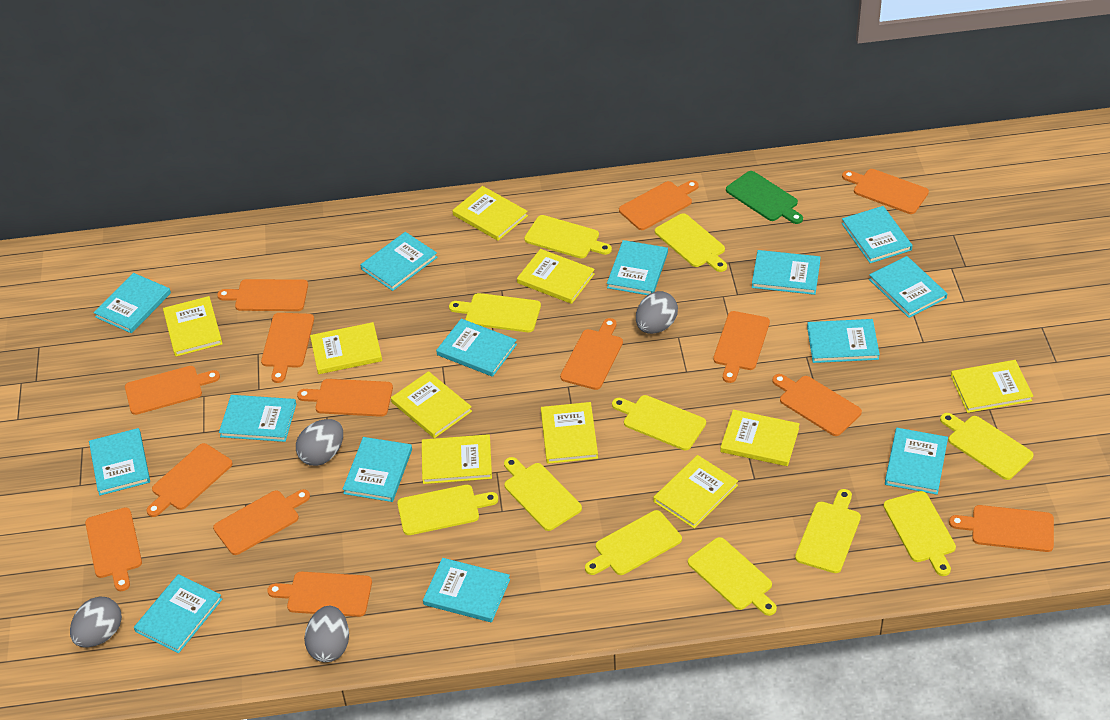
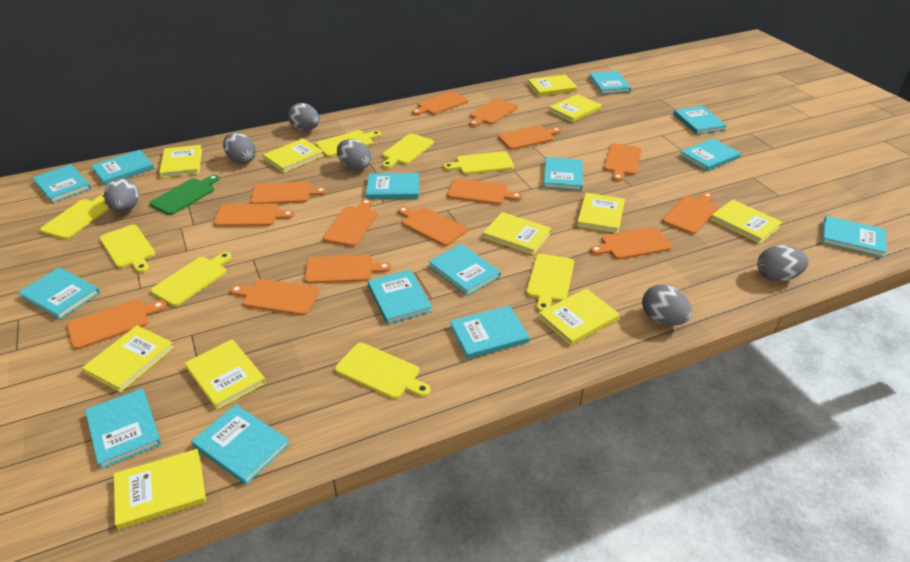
grey egg: [70,596,122,647] [296,419,343,466] [304,606,349,662] [636,291,678,334] = 4 -> [104,178,139,212] [223,133,256,164] [288,103,319,131] [337,139,371,170] [642,284,692,326] [757,245,809,281] = 6
yellow book: [163,296,223,356] [310,322,382,374] [391,371,472,438] [422,434,492,484] [452,186,528,241] [517,249,595,304] [541,402,598,464] [653,455,738,528] [720,409,800,466] [951,360,1033,413] = 10 -> [82,325,174,392] [114,449,206,530] [159,145,202,178] [185,339,266,410] [263,138,324,173] [483,212,552,255] [528,75,577,96] [538,288,620,346] [549,94,602,123] [577,193,625,233] [710,200,782,244] = 11
yellow cutting board: [397,485,498,535] [449,293,541,332] [504,457,582,531] [524,215,612,259] [585,510,682,575] [612,395,706,450] [655,213,727,272] [688,537,777,616] [795,489,861,573] [883,491,956,576] [940,413,1034,480] = 11 -> [40,193,109,239] [100,225,155,273] [150,252,232,306] [316,130,381,157] [335,343,430,399] [382,134,434,168] [443,151,514,174] [526,254,574,312] = 8

